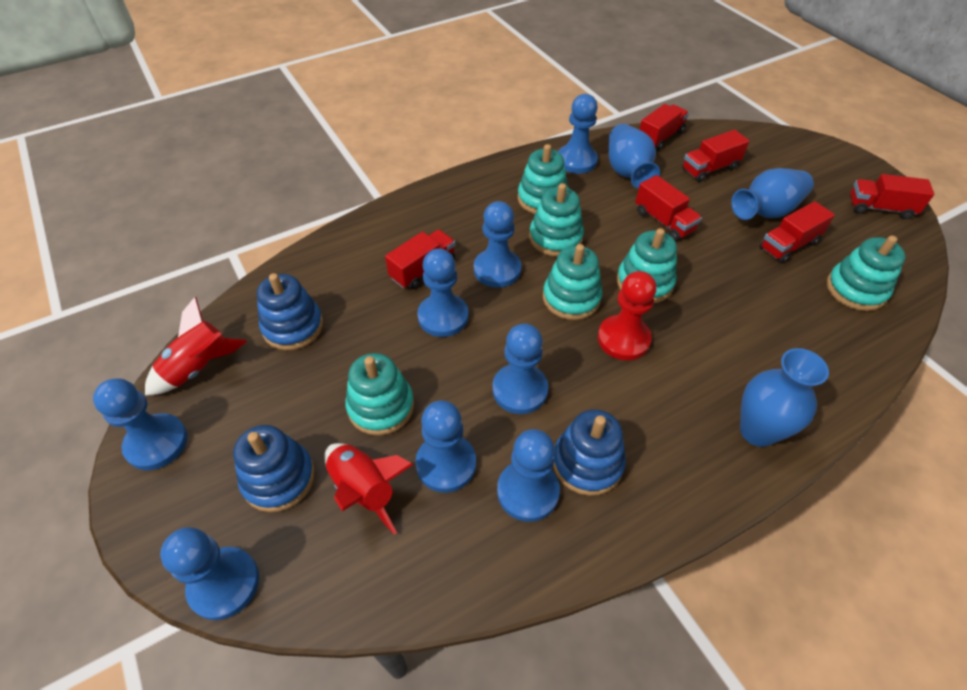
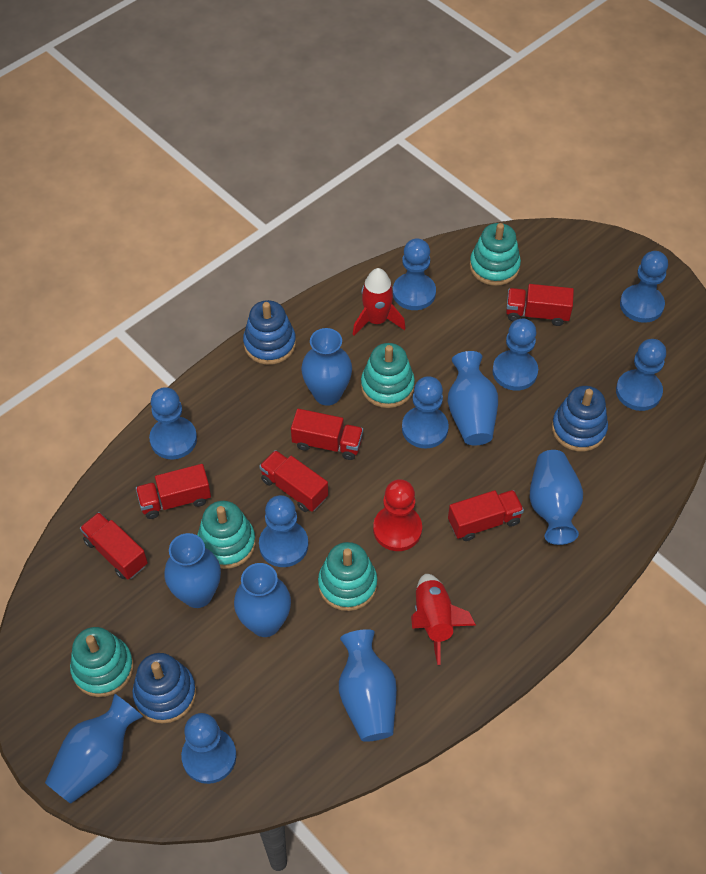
blue vase: [608,124,660,189] [731,168,814,220] [740,348,829,447] = 3 -> [45,694,143,804] [164,533,221,608] [234,563,291,637] [301,328,352,406] [339,629,397,742] [448,351,498,445] [530,450,583,545] = 7
turquoise stacking toy: [345,353,414,436] [518,144,568,214] [529,183,584,256] [543,244,603,320] [617,228,677,303] [827,235,906,311] = 6 -> [70,627,134,697] [197,501,256,569] [318,542,377,611] [361,343,415,408] [470,223,521,286] = 5

